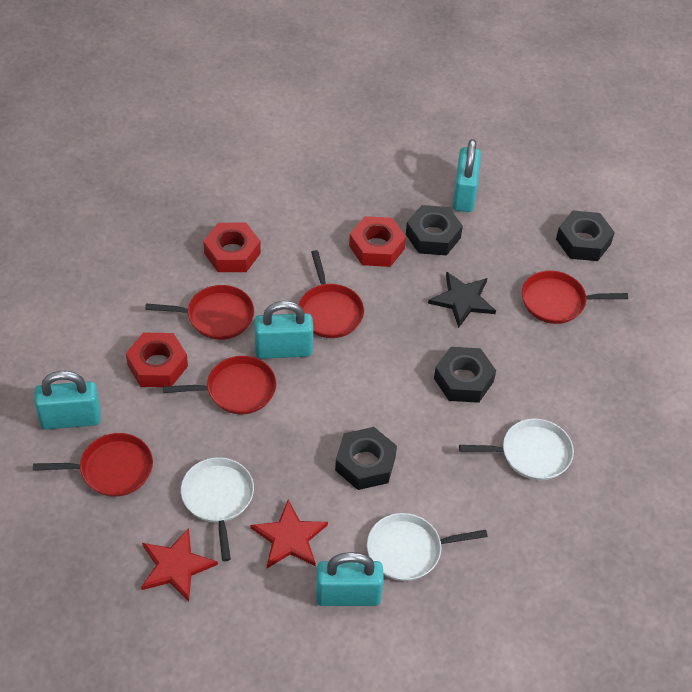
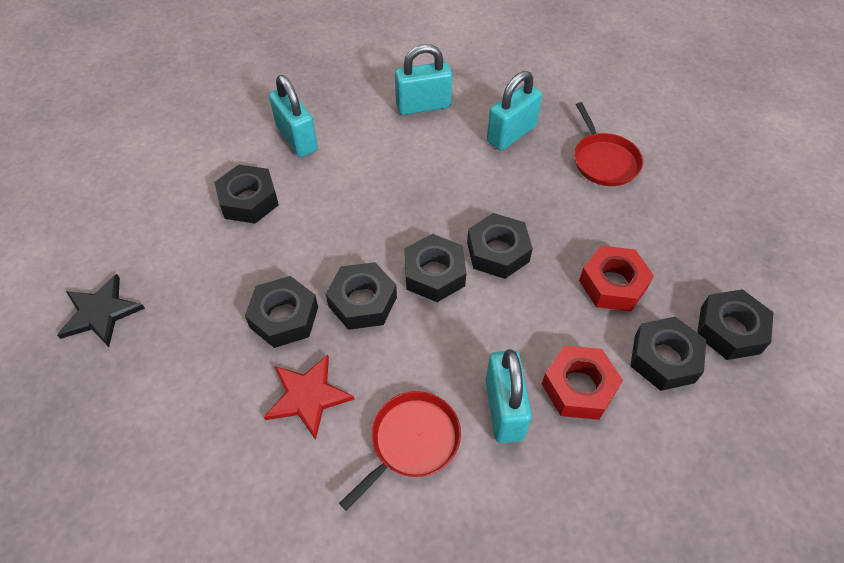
black nut: [335,427,397,490] [406,205,463,255] [434,347,496,403] [556,211,615,261] = 4 -> [214,165,279,223] [245,276,318,348] [326,262,397,330] [404,234,466,302] [467,213,533,279] [630,317,706,391] [697,289,774,360] = 7
red nut: [126,333,188,387] [203,223,261,272] [349,216,406,267] = 3 -> [542,345,623,420] [579,246,654,311] = 2
red pan: [33,433,153,497] [145,285,254,340] [163,356,276,415] [299,250,364,338] [522,271,628,324] = 5 -> [339,391,461,511] [574,102,643,186] = 2
red star: [141,528,218,602] [251,500,328,568] = 2 -> [264,355,355,440] = 1
white pan: [181,457,254,561] [367,513,488,581] [459,418,574,480] = 3 -> none = 0

